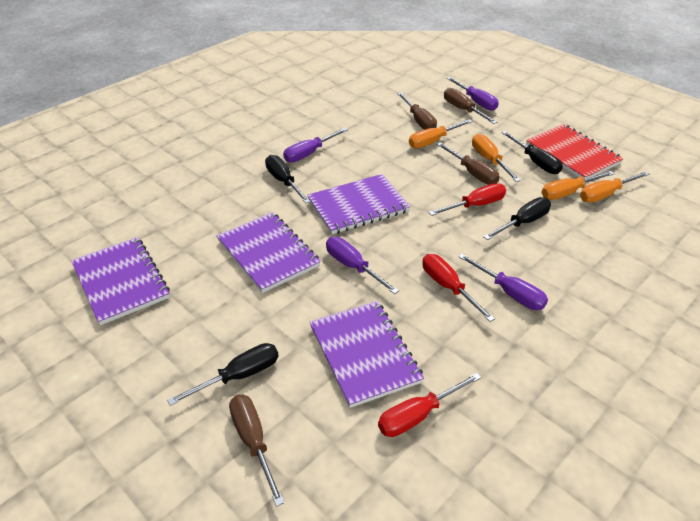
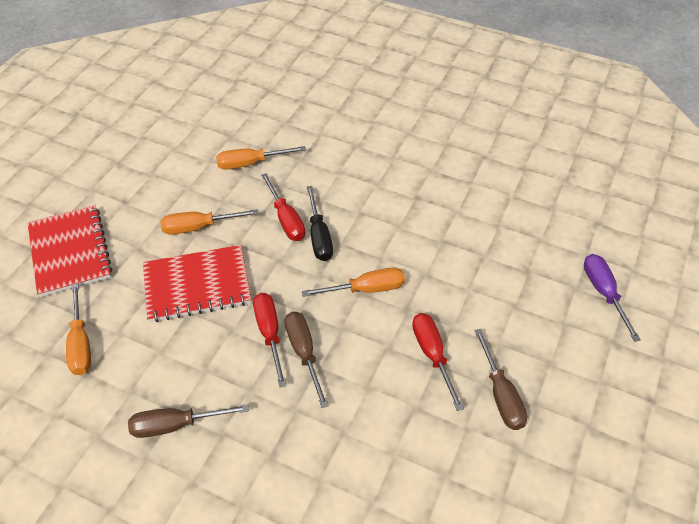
black screwdriver: [167,343,279,406] [265,155,311,203] [483,197,551,240] [502,131,563,174] = 4 -> [307,186,333,261] = 1
brown screwdriver: [229,395,284,507] [397,92,437,130] [437,142,500,185] [444,88,497,124] = 4 -> [128,404,249,438] [285,312,329,408] [474,329,527,430] = 3
purple notebook: [71,237,170,325] [217,212,321,293] [307,174,410,234] [310,301,424,408] = 4 -> none = 0
purple screwdriver: [283,128,348,162] [326,237,399,294] [447,77,499,111] [458,254,548,310] = 4 -> [584,254,641,342] = 1
red notebook: [526,124,623,179] = 1 -> [28,205,112,297] [143,245,251,322] = 2

